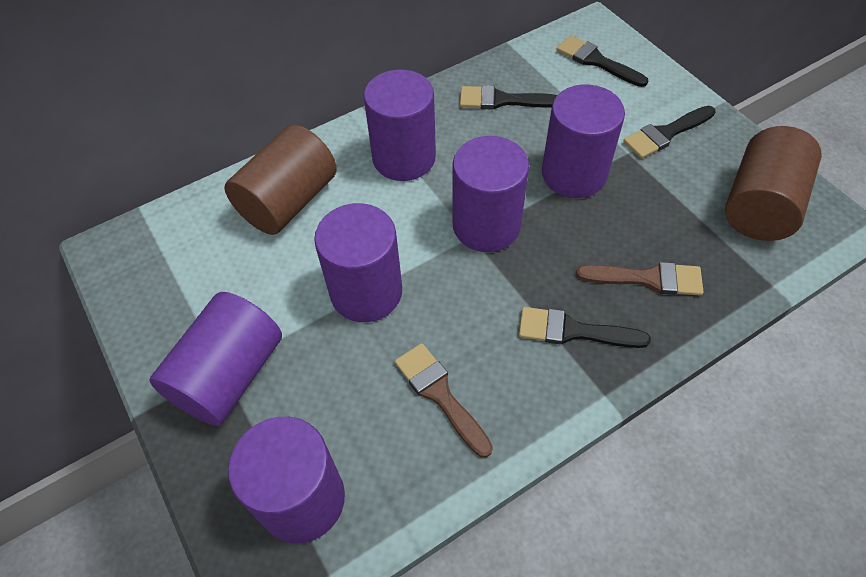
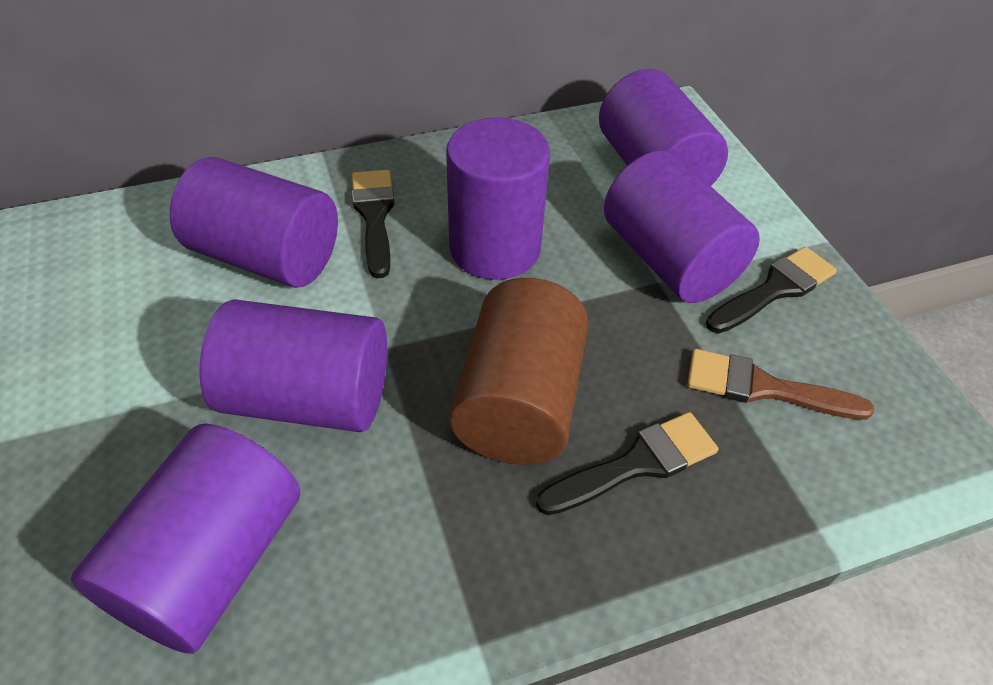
black brush: [460,85,557,110] [519,307,651,348] [556,35,648,87] [623,106,715,158] = 4 -> [352,170,395,278] [536,412,718,515] [706,247,837,333] = 3
brown brush: [395,343,493,458] [576,262,704,296] = 2 -> [687,349,874,420] = 1
brown cylinder: [224,125,337,235] [725,126,822,241] = 2 -> [449,278,589,465] = 1

